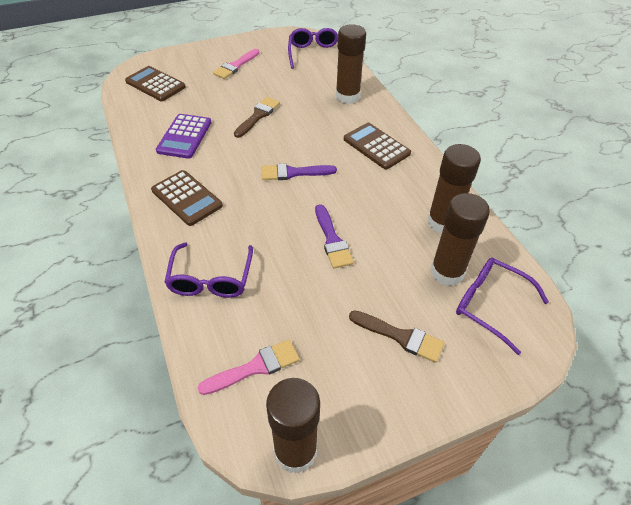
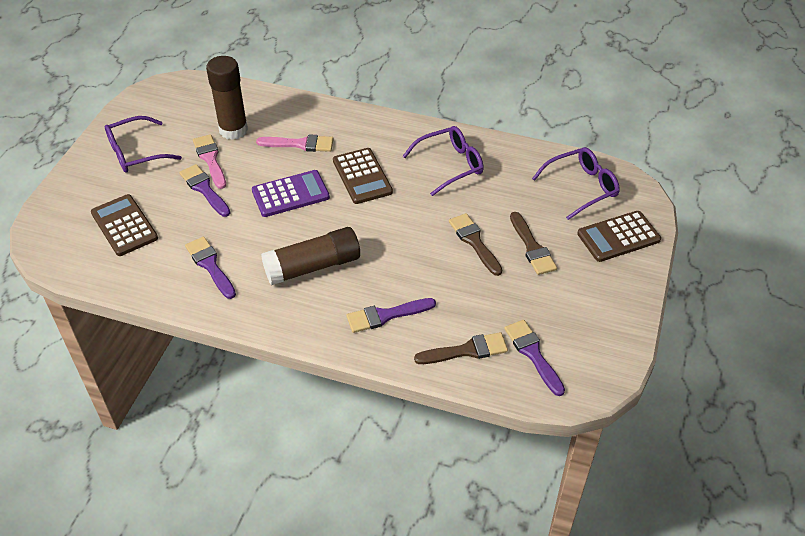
brown brush: [234,97,280,138] [349,310,444,363] = 2 -> [414,332,508,364] [449,213,502,276] [510,212,557,275] = 3
brown glue stick: [266,378,320,473] [336,24,366,104] [427,144,481,233] [430,193,490,286] = 4 -> [206,56,248,140] [261,227,360,285] = 2
purple brush: [262,163,337,180] [315,204,354,268] = 2 -> [179,164,230,217] [185,237,236,299] [346,298,436,333] [504,320,565,396] = 4

